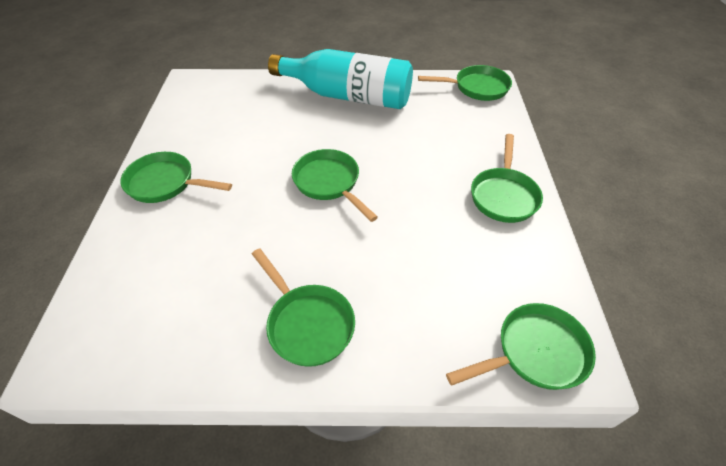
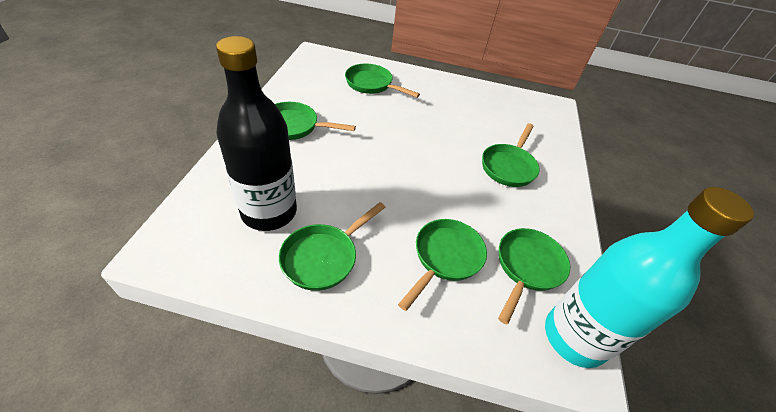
black bottle: none = 0 -> [216,36,297,231] = 1

